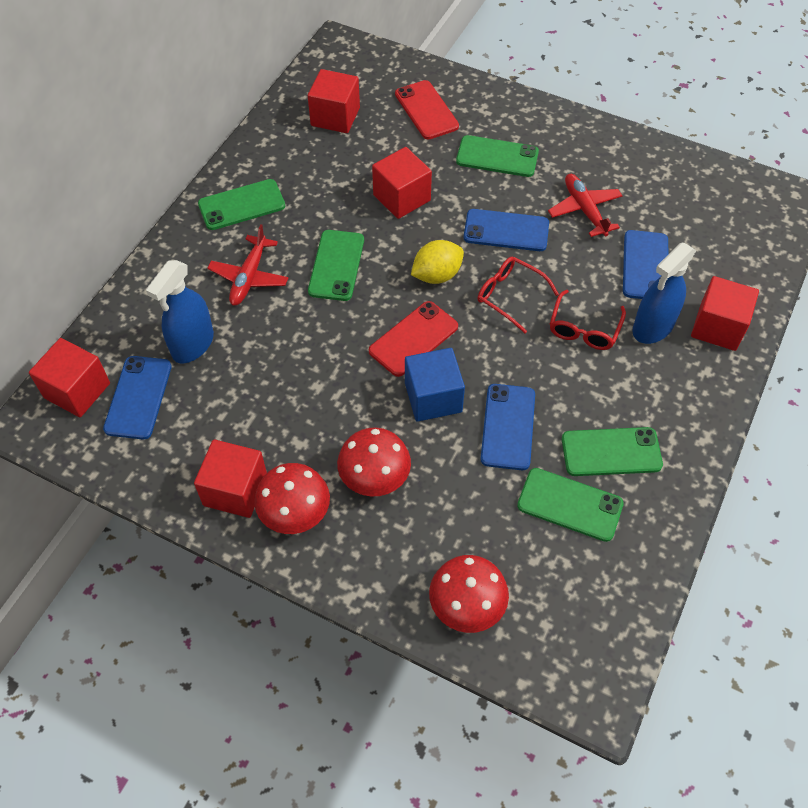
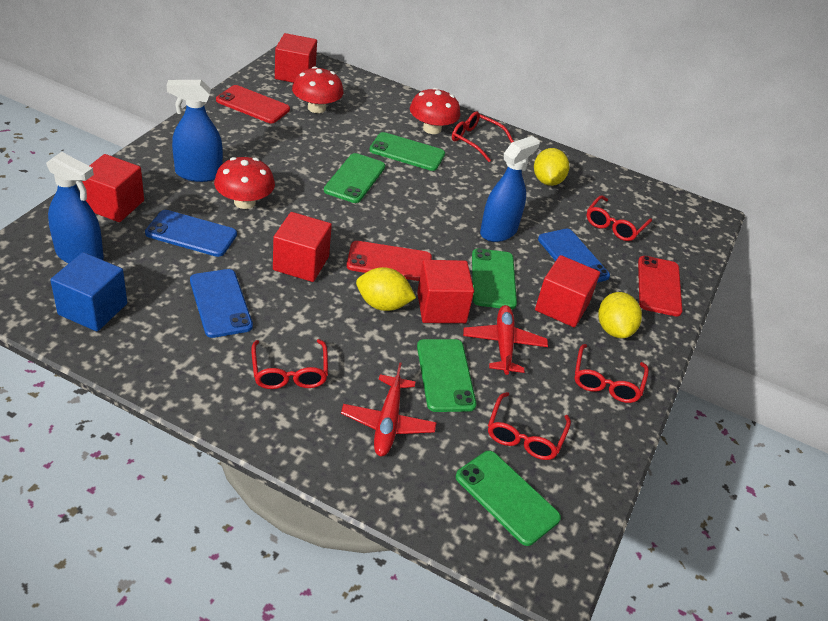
blue phone: [103,356,172,439] [464,209,549,251] [481,384,535,470] [623,230,668,299] = 4 -> [145,210,237,257] [190,269,253,338] [538,229,610,283] = 3
blue spray bottle: [146,260,214,363] [633,242,696,344] = 2 -> [46,152,104,264] [167,80,223,182] [480,136,540,242] = 3
red glasses: [478,257,559,333] [550,289,626,350] = 2 -> [251,339,328,389] [452,112,514,162] [488,392,571,460] [574,344,649,403] [586,195,652,241] = 5
red phone: [369,301,458,377] [395,80,459,140] = 2 -> [216,85,290,123] [347,241,432,281] [638,256,682,317] = 3
yellow lemon: [411,240,464,284] = 1 -> [356,267,416,311] [534,148,569,186] [598,292,642,338] = 3

